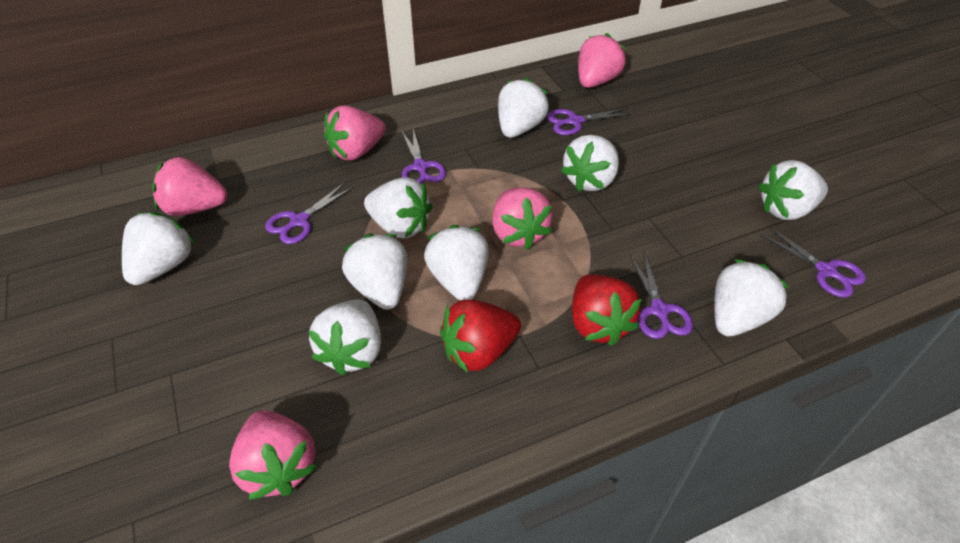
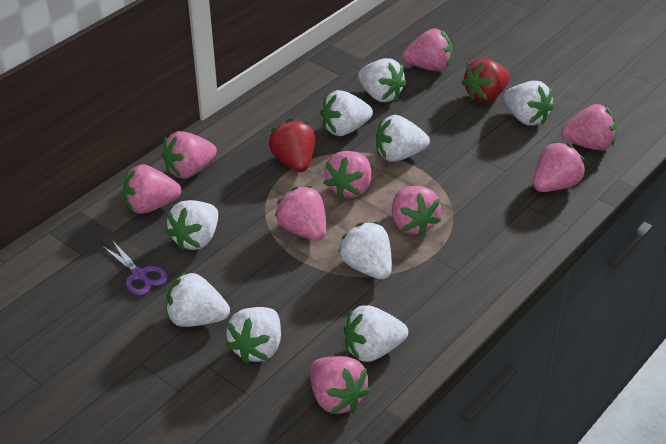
pink strawberry: [152,157,227,216] [229,410,317,500] [324,106,386,161] [492,187,553,250] [578,33,626,88] = 5 -> [123,164,181,214] [162,131,217,179] [275,186,326,241] [310,356,371,414] [324,151,371,199] [392,186,441,236] [403,29,453,71] [533,142,585,192] [561,104,617,150] = 9
purple scissors: [265,182,354,244] [401,129,446,184] [547,108,632,135] [630,252,693,339] [760,227,866,298] = 5 -> [102,240,168,295] = 1

